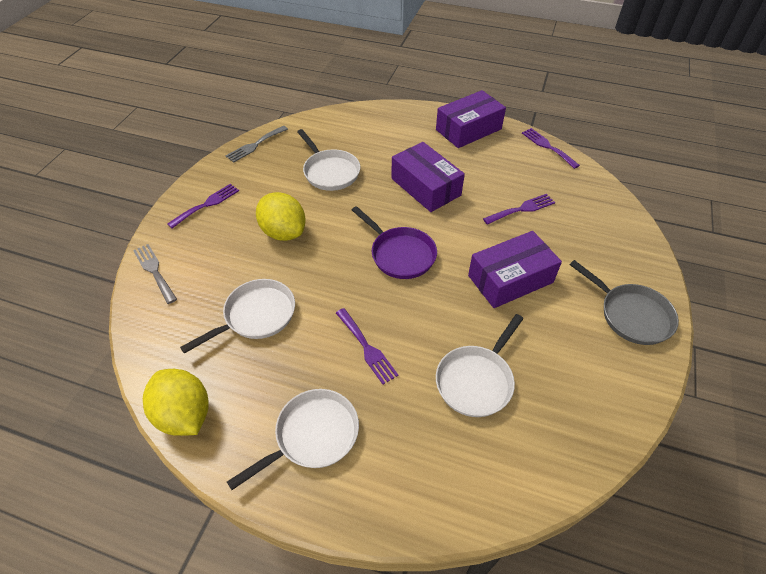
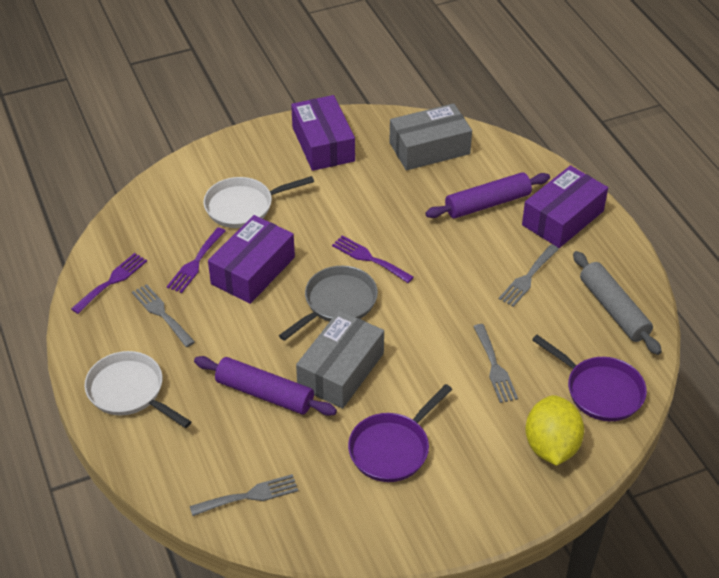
grey box: none = 0 -> [296,310,384,409] [389,103,472,170] = 2
grey fork: [133,244,177,304] [226,126,288,163] = 2 -> [132,284,195,347] [190,474,298,516] [473,324,518,403] [499,245,559,307] = 4
grey rolling pin: none = 0 -> [573,251,662,355] = 1
purple fork: [167,184,239,228] [336,308,399,384] [483,194,555,225] [522,128,580,169] = 4 -> [71,253,147,314] [167,227,226,293] [332,235,414,283] = 3
purple pan: [352,206,437,279] = 1 -> [348,384,452,482] [532,335,647,421] = 2
purple rolling pin: none = 0 -> [194,356,337,416] [425,172,550,218] = 2
white pan: [180,279,295,354] [227,389,359,490] [297,129,360,191] [436,314,524,417] = 4 -> [85,351,191,428] [204,176,314,228] = 2
yellow lemon: [143,369,208,436] [256,192,306,241] = 2 -> [525,395,584,466] = 1

